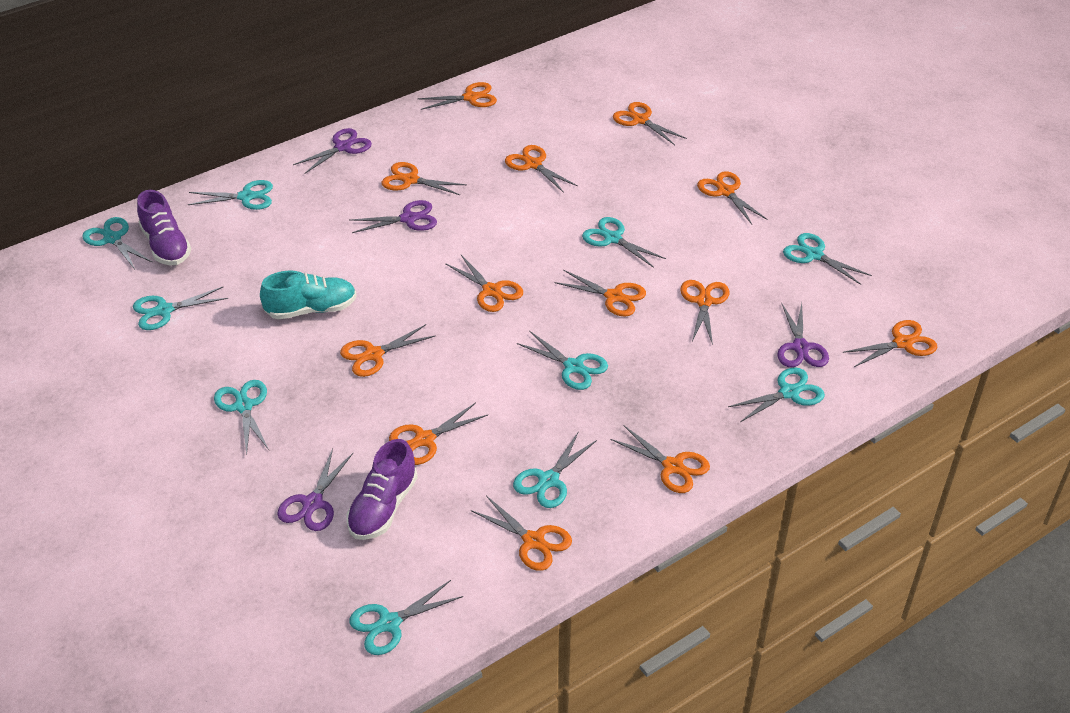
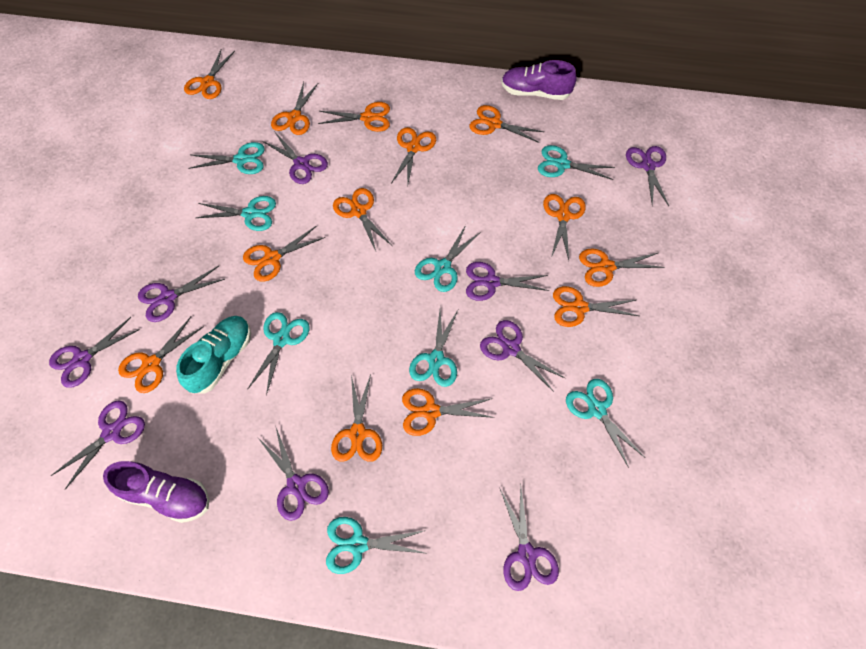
purple scissors: [277,449,353,531] [293,128,372,174] [350,200,437,233] [777,302,829,367] = 4 -> [49,317,140,388] [51,401,145,489] [138,266,225,322] [258,425,329,521] [262,131,328,184] [466,262,549,301] [480,320,566,392] [500,485,559,591] [626,146,669,206] = 9
turquoise scissors: [82,217,153,269] [133,287,228,330] [188,180,273,210] [214,380,269,455] [350,580,463,655] [513,431,597,508] [516,331,608,390] [582,217,666,268] [728,367,825,422] [783,233,872,285] = 10 -> [189,142,265,174] [196,196,276,231] [247,312,310,395] [326,517,428,574] [409,310,458,387] [415,225,481,292] [538,145,615,180] [566,379,645,468] = 8

